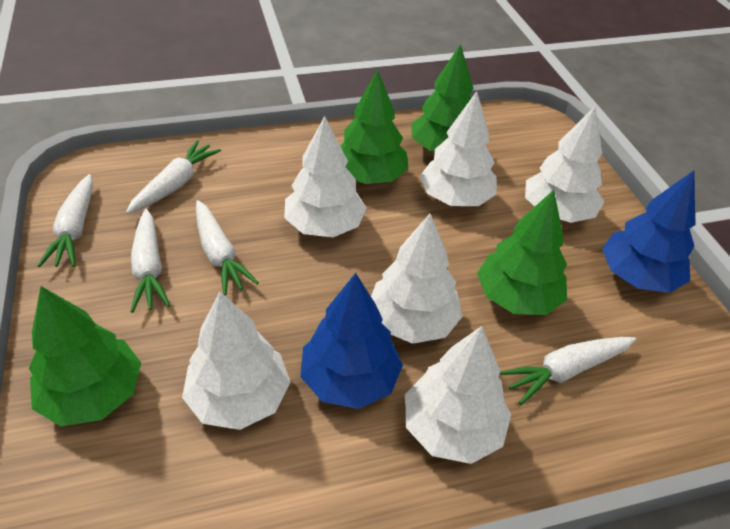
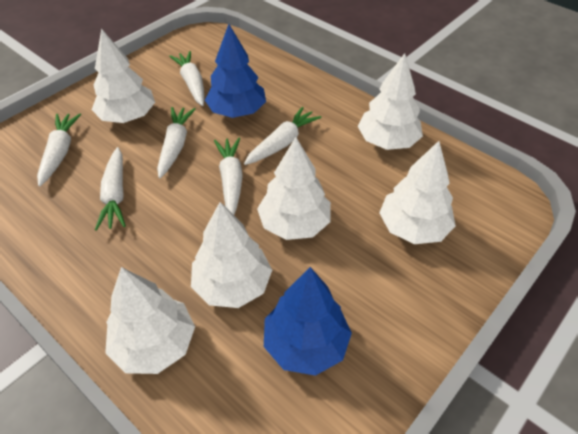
green tree: [29,286,141,426] [340,69,408,184] [411,44,474,152] [477,190,567,315] = 4 -> none = 0
white carrot: [38,174,93,267] [126,140,221,214] [130,209,170,313] [196,200,259,296] [499,337,636,405] = 5 -> [37,113,81,187] [95,147,126,231] [157,107,195,178] [169,51,204,106] [214,138,243,215] [244,107,321,165] = 6

